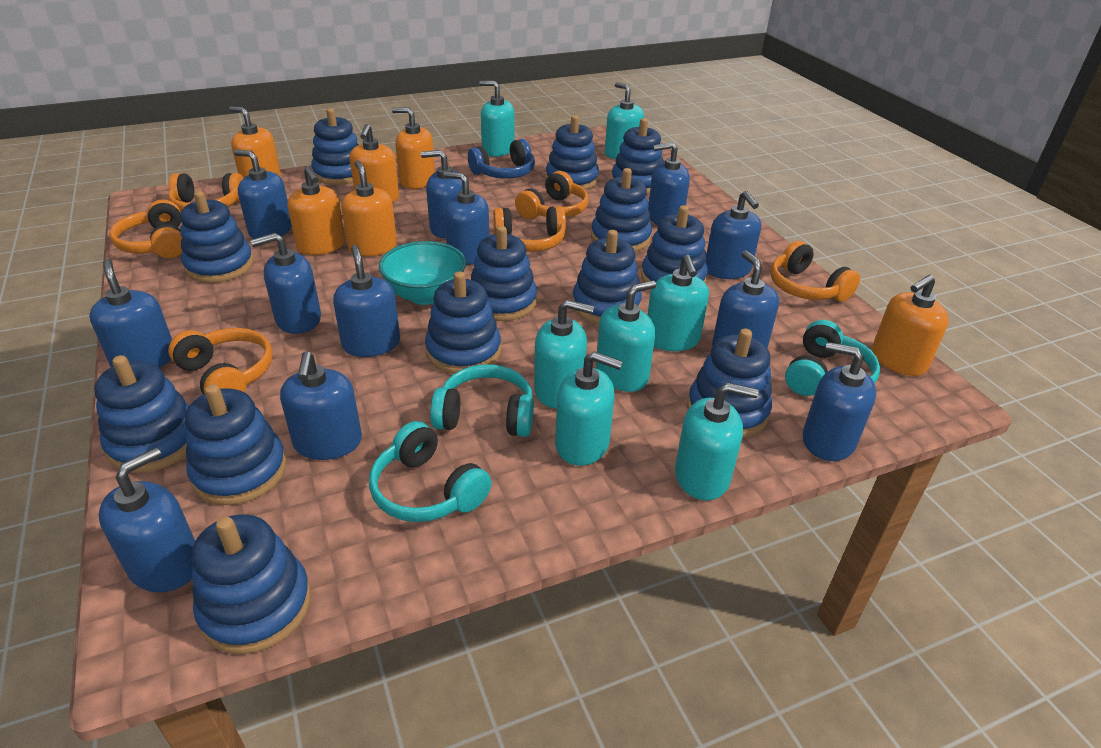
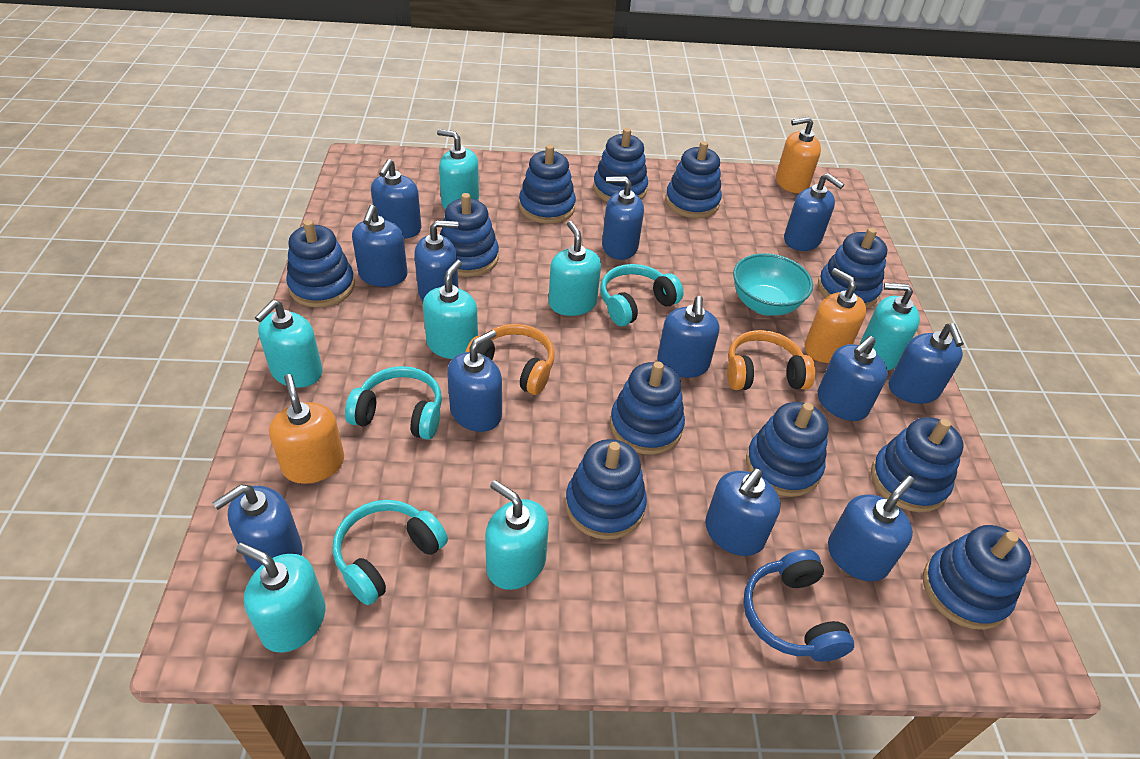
blue stacking toy: [94,355,189,473] [180,191,254,283] [185,384,287,505] [192,515,311,654] [311,108,359,185] [425,271,501,374] [471,226,537,321] [546,115,599,190] [572,230,642,324] [591,168,652,252] [611,118,664,194] [641,205,708,283] [687,329,772,438] = 13 -> [286,220,355,307] [440,193,499,277] [519,145,576,224] [565,439,647,540] [593,128,648,202] [610,361,685,455] [665,141,722,218] [746,402,828,497] [818,228,887,309] [871,417,963,512] [923,525,1031,630] = 11
orange headphones: [109,200,183,258] [168,173,243,211] [168,328,273,394] [493,206,566,252] [515,171,589,219] [770,241,860,302] = 6 -> [465,324,555,395] [727,330,815,390] = 2
orange soap dispenser: [229,106,281,178] [288,166,345,255] [341,160,397,256] [350,124,399,203] [392,107,435,189] [872,275,949,376] = 6 -> [269,374,344,484] [776,117,821,193] [805,268,866,363] = 3

